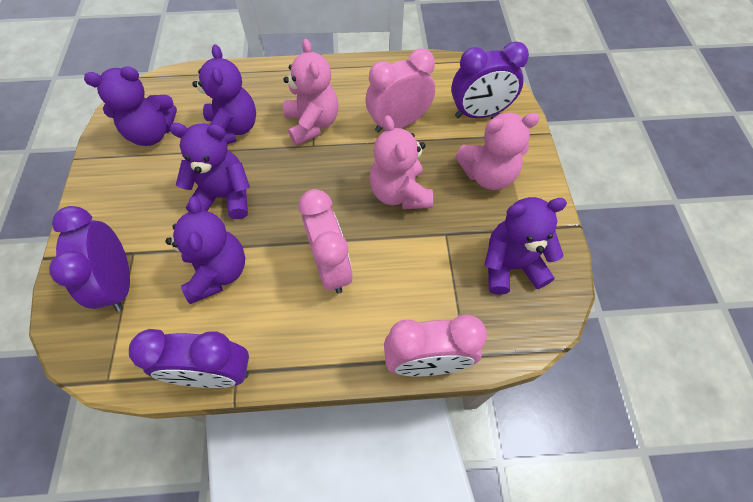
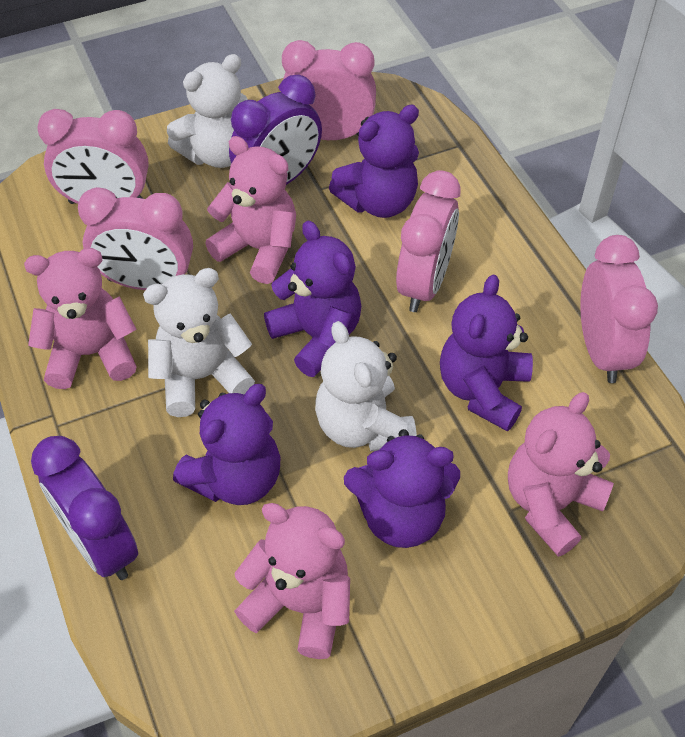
pink clock: [298,189,353,294] [366,49,435,133] [384,314,487,376] = 3 -> [37,109,149,204] [78,187,193,290] [282,40,376,140] [396,170,461,312] [581,235,658,383] = 5
pink teddy bear: [283,39,338,146] [369,115,433,209] [455,113,540,190] = 3 -> [24,248,137,389] [205,136,296,284] [234,503,350,659] [508,392,614,557] = 4
purple clock: [49,206,130,312] [129,329,249,388] [451,41,529,118] = 3 -> [31,436,138,580] [229,75,322,185] = 2
white teddy bear: none = 0 -> [143,268,255,417] [167,54,248,168] [315,321,417,451] = 3

